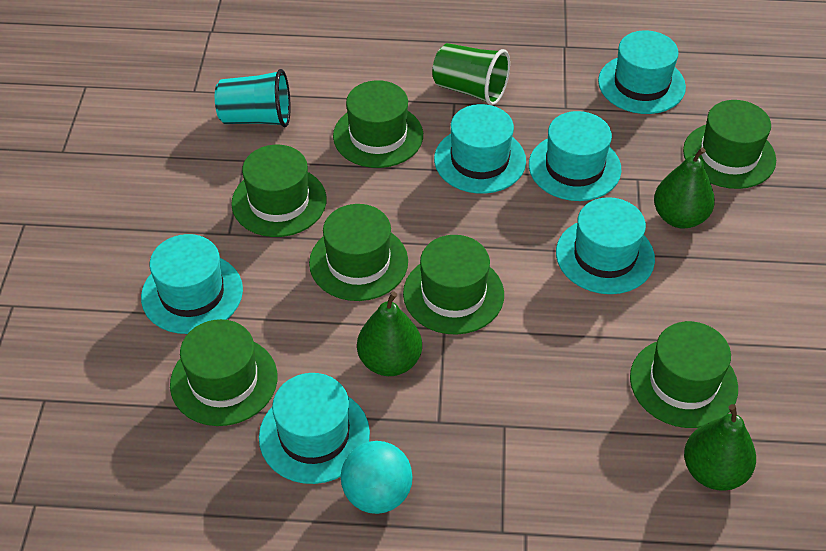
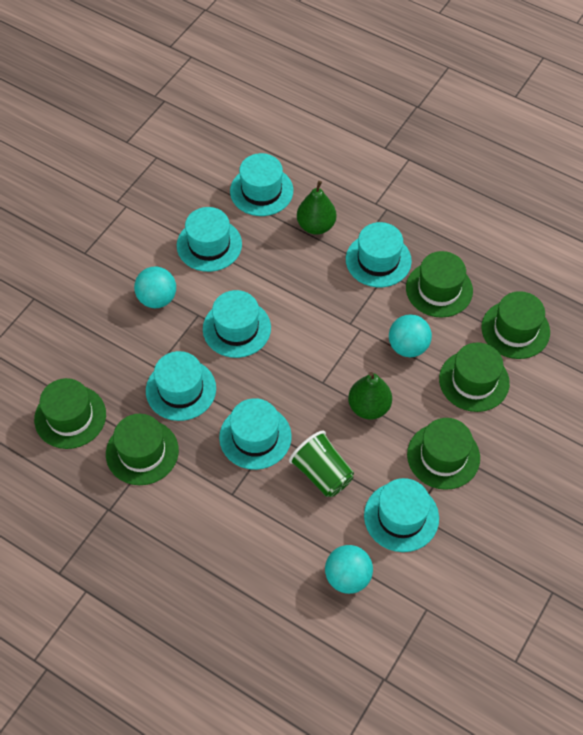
green hat: [170,319,277,426] [231,145,327,237] [309,204,408,301] [333,80,423,168] [403,235,504,335] [630,321,738,428] [683,100,776,189] = 7 -> [34,378,106,449] [106,414,179,485] [406,251,473,318] [407,418,480,490] [439,342,510,412] [481,291,550,359] = 6
green pear: [357,291,422,376] [654,147,715,229] [684,404,756,491] = 3 -> [297,181,336,235] [348,372,392,420] = 2
turquoise ball: [341,441,413,514] = 1 -> [134,266,176,308] [325,545,373,594] [389,315,432,357] = 3
turquoise cup: [215,69,291,127] = 1 -> none = 0
turquoise hat: [141,234,243,334] [259,373,370,484] [434,104,526,194] [529,111,622,201] [556,197,655,294] [598,30,686,114] = 6 -> [146,351,216,421] [177,207,242,272] [203,290,271,358] [219,398,292,470] [230,153,293,216] [346,222,412,287] [364,478,439,552] = 7

